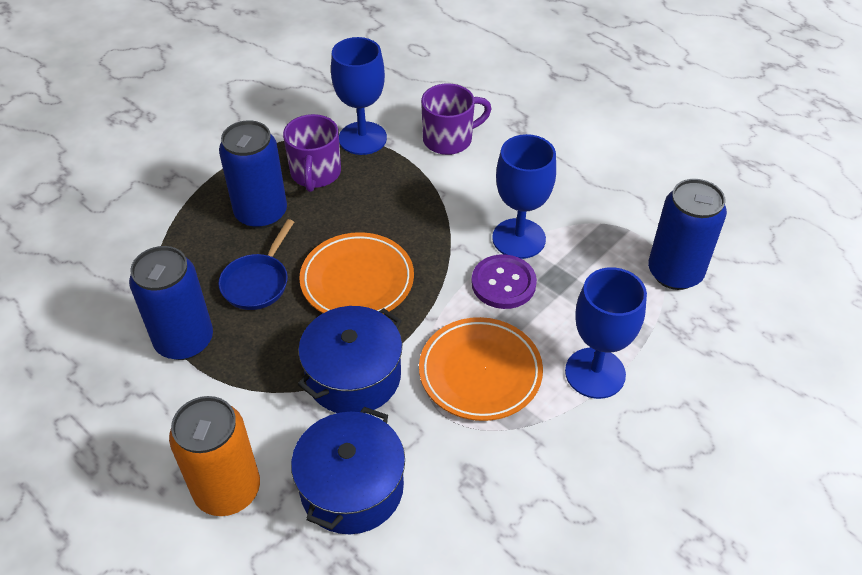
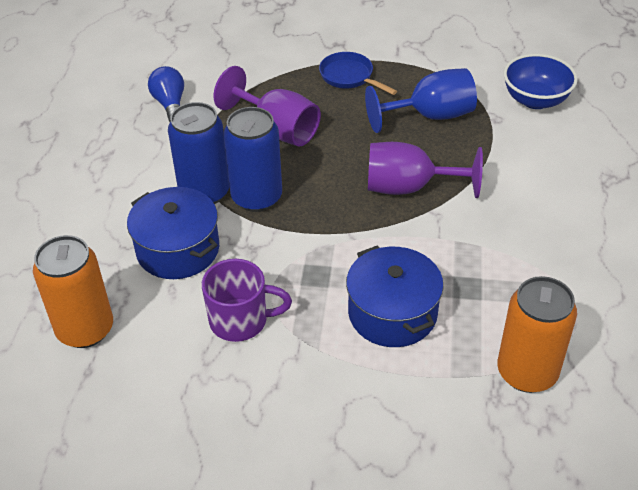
blue bowl: none = 0 -> [503,54,578,109] = 1
blue can: [129,246,213,360] [219,120,287,229] [648,179,727,290] = 3 -> [168,102,229,204] [223,107,282,212] = 2
blue goblet: [331,37,387,155] [492,134,556,259] [565,267,647,399] = 3 -> [365,68,477,133] = 1
blue light bulb: none = 0 -> [148,66,184,122] = 1
orange can: [169,396,260,516] = 1 -> [33,235,113,348] [497,276,577,393] = 2
orange plate: [299,232,414,313] [419,317,543,421] = 2 -> none = 0
purple button: [471,254,537,309] = 1 -> none = 0
purple goblet: none = 0 -> [213,66,321,147] [368,142,483,198] = 2
purple mug: [283,114,341,192] [421,83,492,155] = 2 -> [202,259,292,342] = 1

